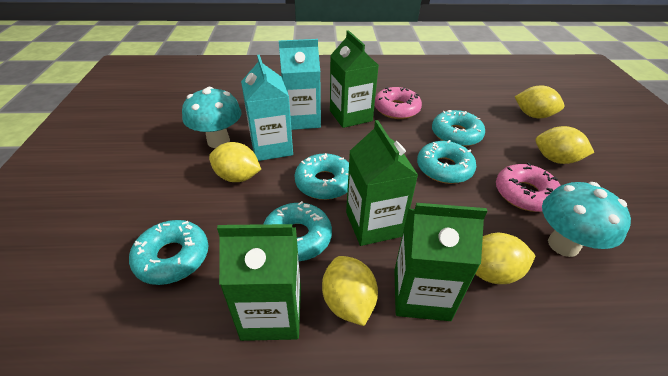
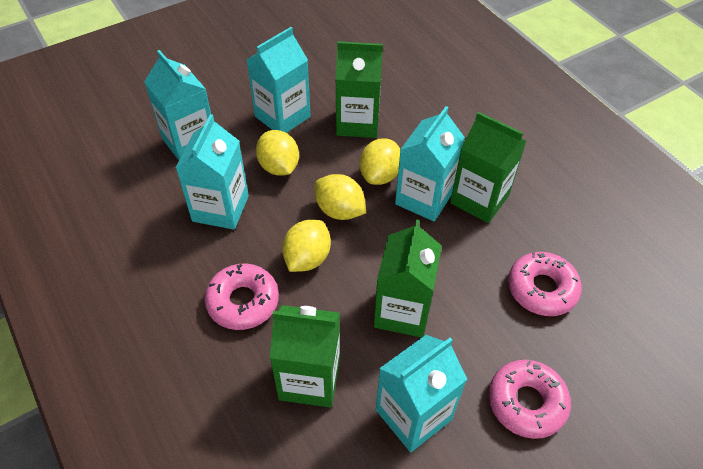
pink donut: [375,87,422,119] [496,163,561,212] = 2 -> [204,264,279,330] [489,360,571,439] [508,252,582,316] = 3
turquoise carton: [241,55,293,161] [279,39,321,130] = 2 -> [144,50,211,160] [175,114,249,230] [246,27,311,133] [376,335,467,452] [395,106,465,221] = 5
turquoise donut: [129,220,209,285] [264,201,332,261] [294,153,349,200] [417,140,476,184] [432,110,485,147] = 5 -> none = 0
turquoise mushroom: [182,87,241,148] [542,182,631,257] = 2 -> none = 0
yellow lemon: [209,142,261,182] [322,256,378,326] [476,233,536,284] [515,86,564,118] [536,126,594,164] = 5 -> [256,130,299,176] [282,220,331,272] [314,174,366,220] [359,138,400,185] = 4

